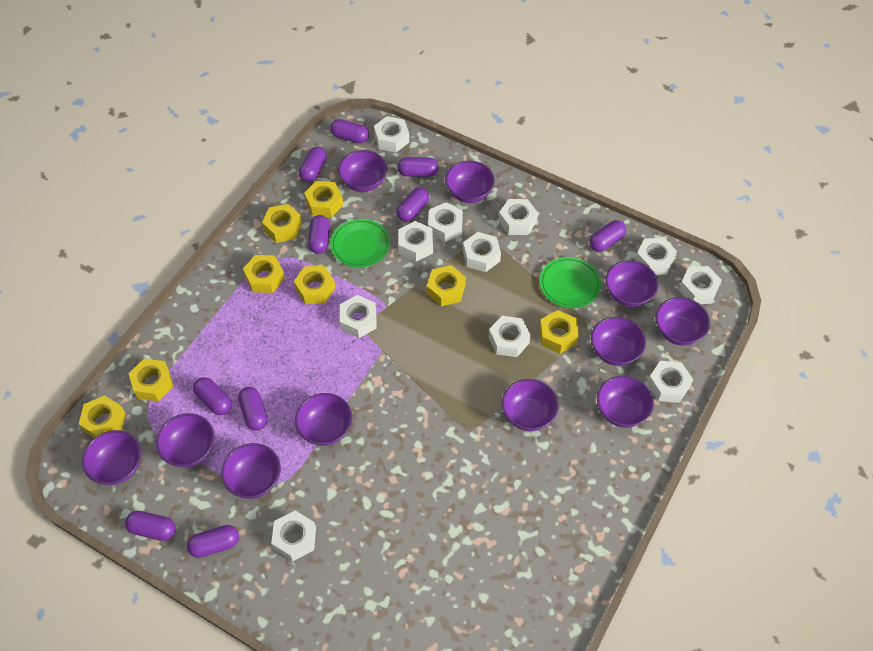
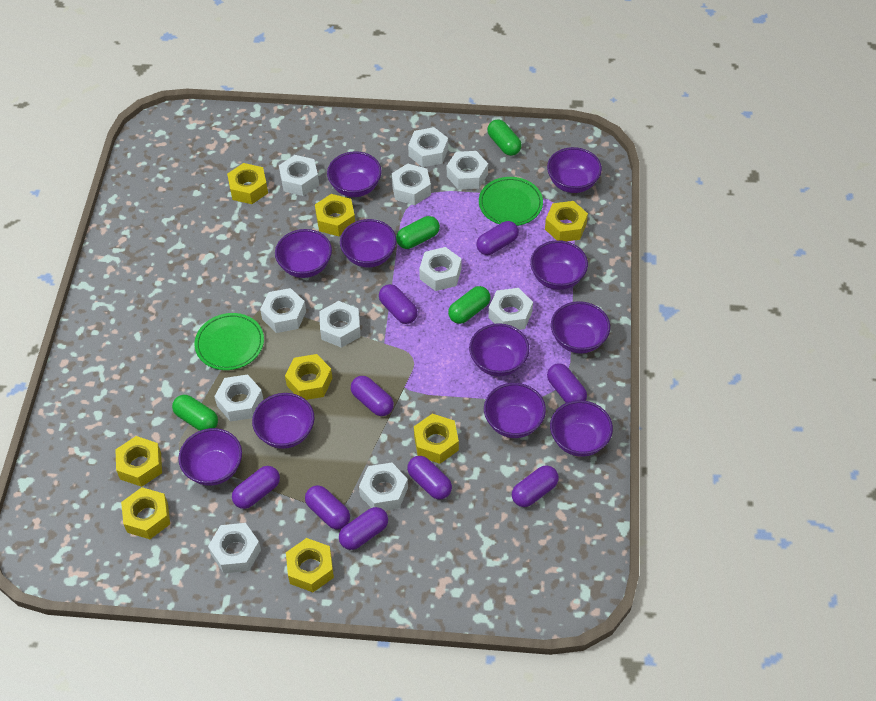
green capsule: none = 0 -> [172,395,218,431] [396,216,440,249] [448,286,490,324] [487,119,522,156] = 4
purple capsule: [125,511,176,541] [187,525,239,558] [193,377,232,415] [238,387,268,431] [299,147,327,182] [308,215,330,254] [330,119,369,144] [396,187,429,222] [397,157,439,177] [589,220,626,252] = 10 -> [232,466,280,509] [305,485,350,529] [339,507,388,550] [351,376,394,416] [379,284,418,324] [407,456,452,500] [476,221,519,255] [512,465,559,507] [547,364,587,403] = 9

